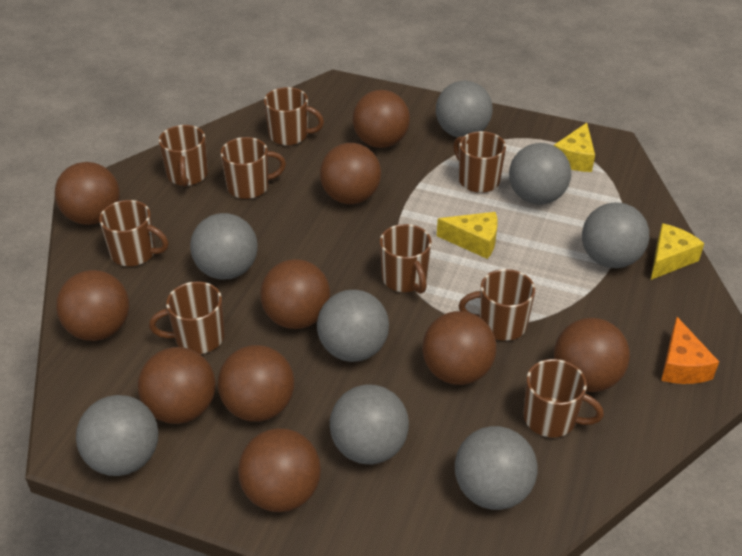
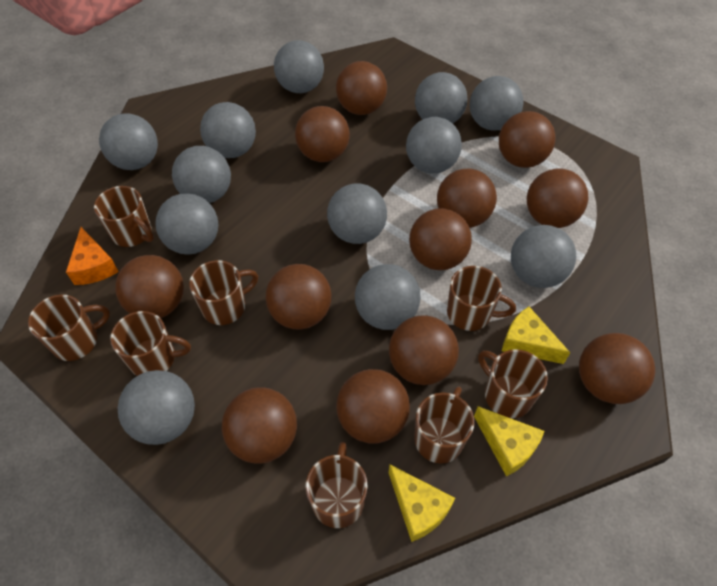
brown ball: [55,162,120,225] [56,270,129,341] [138,347,216,424] [218,345,294,422] [238,428,321,512] [260,259,330,329] [320,143,381,204] [352,90,410,148] [422,311,496,385] [554,318,630,392] = 10 -> [115,255,184,318] [222,387,297,464] [265,264,332,330] [295,106,350,162] [336,61,387,115] [336,369,410,444] [389,315,459,385] [409,208,472,270] [437,168,497,228] [499,111,556,168] [527,169,589,228] [579,333,655,404] = 12
brown mug: [99,200,169,266] [149,281,224,354] [159,125,208,187] [221,137,286,199] [264,87,324,146] [380,224,432,294] [453,131,506,193] [459,269,535,341] [524,359,604,438] = 9 -> [28,295,110,361] [94,186,154,247] [110,311,191,376] [189,260,258,325] [305,442,368,528] [414,386,474,463] [447,266,516,331] [478,349,548,419] = 8
grey ball: [76,395,158,476] [190,213,258,280] [317,290,389,362] [330,384,409,464] [436,81,493,137] [455,426,537,510] [509,143,571,205] [582,202,649,268] = 8 -> [99,113,158,170] [118,370,195,445] [155,193,218,255] [172,146,231,203] [200,102,256,158] [274,40,324,93] [327,183,387,244] [355,264,421,330] [406,117,462,173] [415,72,467,123] [470,76,523,131] [511,225,576,288] = 12

